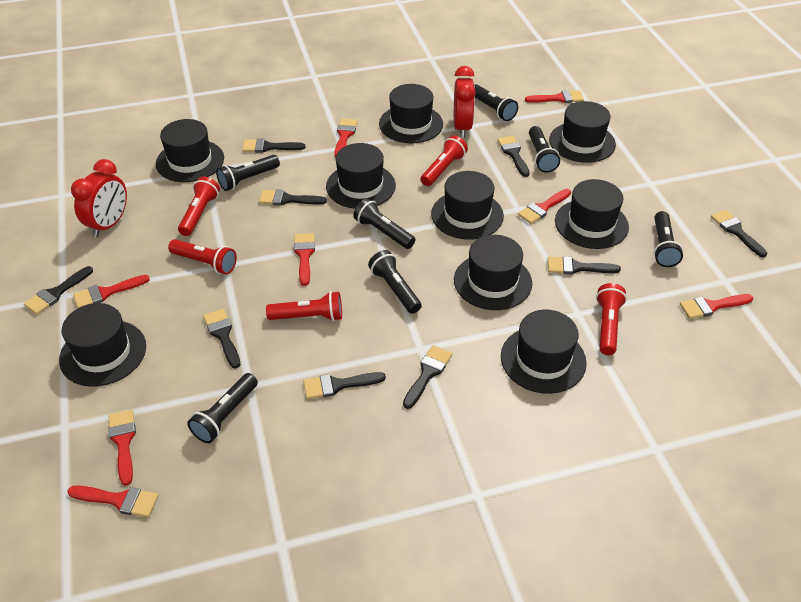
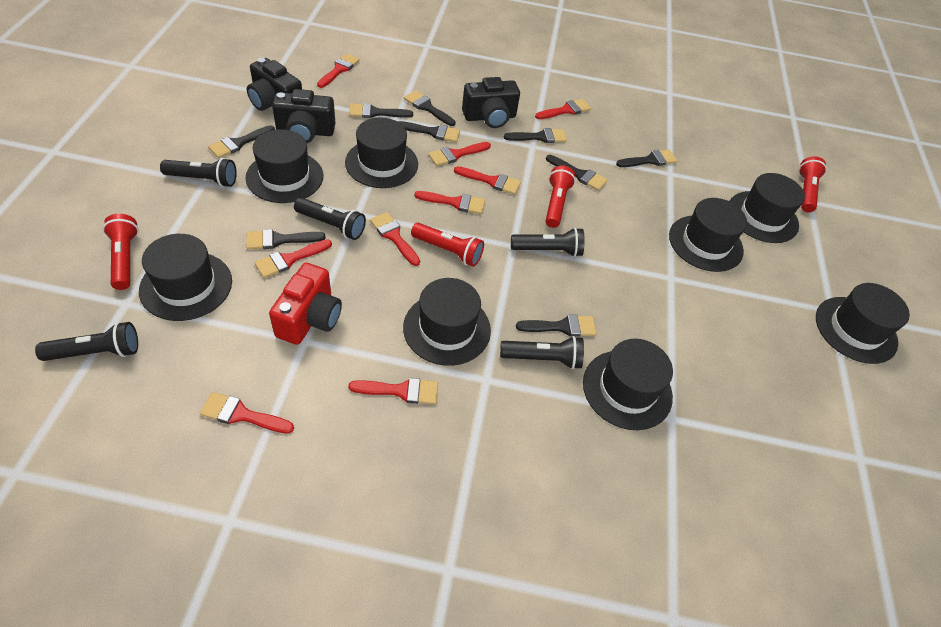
black camera: none = 0 -> [247,58,302,111] [272,89,335,143] [462,77,520,128] = 3
black flashlight: [187,373,258,443] [216,155,280,191] [353,198,415,249] [368,250,422,314] [474,84,518,121] [529,126,560,173] [654,211,683,267] = 7 -> [35,322,138,361] [160,158,237,187] [294,198,366,240] [500,336,584,369] [511,228,585,257] = 5
black hat: [59,303,146,387] [156,119,224,182] [326,143,396,209] [379,84,443,143] [431,171,504,240] [454,235,532,310] [501,310,587,394] [549,101,616,163] [555,179,629,249] = 9 -> [139,234,232,321] [245,129,323,203] [345,117,418,188] [403,278,491,366] [583,339,673,430] [669,198,747,272] [729,173,805,243] [816,283,910,364] = 8
red brush: [67,486,159,517] [73,275,150,308] [108,409,136,486] [294,233,315,286] [334,118,358,157] [517,189,571,224] [525,90,584,103] [680,294,753,319] = 8 -> [200,392,294,434] [254,239,332,278] [317,54,360,88] [348,378,438,404] [370,212,420,266] [414,191,485,214] [428,142,491,166] [454,166,521,195] [535,99,591,119] = 9
red camera: none = 0 -> [269,263,342,345] = 1
red clock: [71,159,127,237] [454,66,476,138] = 2 -> none = 0
red flashlight: [168,239,237,275] [178,176,220,236] [266,291,342,321] [421,135,468,186] [596,283,627,355] = 5 -> [103,214,139,290] [411,223,484,267] [545,166,576,228] [799,156,827,213] = 4

